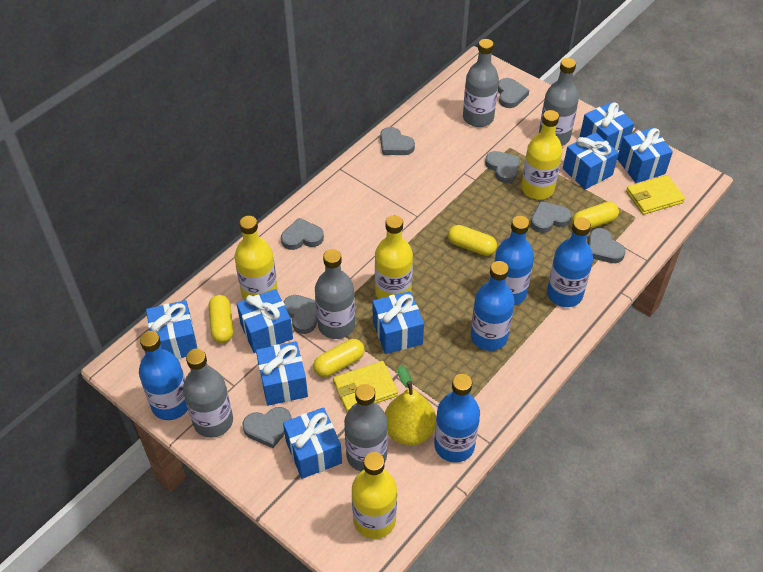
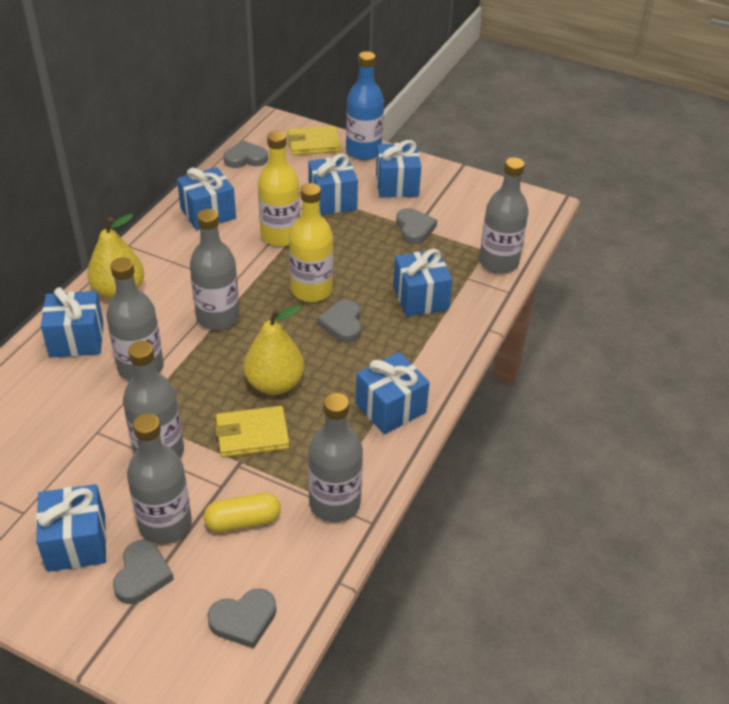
blue bottle: [139,331,188,420] [434,374,480,462] [470,261,515,351] [494,216,534,305] [547,217,593,307] = 5 -> [346,51,384,160] = 1
blue gift: [146,300,198,359] [237,289,293,353] [256,341,308,406] [283,407,342,479] [372,291,424,354] [563,132,619,190] [580,102,634,151] [617,128,673,183] = 8 -> [36,484,106,572] [41,287,104,357] [177,167,236,231] [308,154,358,215] [356,352,430,434] [376,140,421,198] [393,249,453,317] = 7
grey bottle: [183,349,233,438] [315,249,355,339] [344,384,388,471] [463,39,499,127] [539,58,579,146] = 5 -> [106,257,164,381] [123,341,184,458] [127,413,192,544] [190,209,240,330] [308,393,363,522] [479,157,529,274] = 6
grey heart: [243,407,292,448] [281,218,324,250] [284,295,318,334] [380,127,415,155] [485,151,520,183] [498,78,529,108] [531,201,571,233] [588,228,626,263] = 8 -> [113,540,174,604] [207,588,276,649] [223,140,268,168] [317,300,361,343] [396,208,437,244] = 5
yellow bottle: [235,216,278,300] [352,452,397,539] [375,215,413,299] [521,110,562,199] = 4 -> [258,131,300,246] [289,183,333,302] = 2
yellow capsule: [209,295,233,343] [313,339,365,377] [448,225,497,256] [572,202,619,229] = 4 -> [204,493,281,532] = 1
yellow pear: [385,365,436,446] = 1 -> [87,214,144,300] [244,305,304,395] = 2

